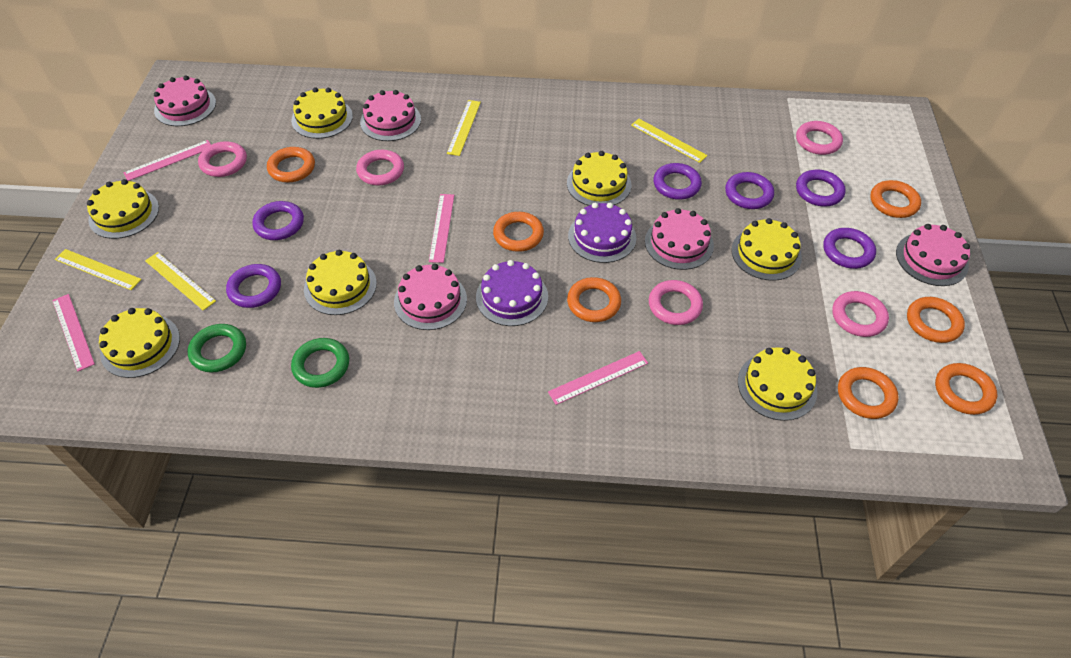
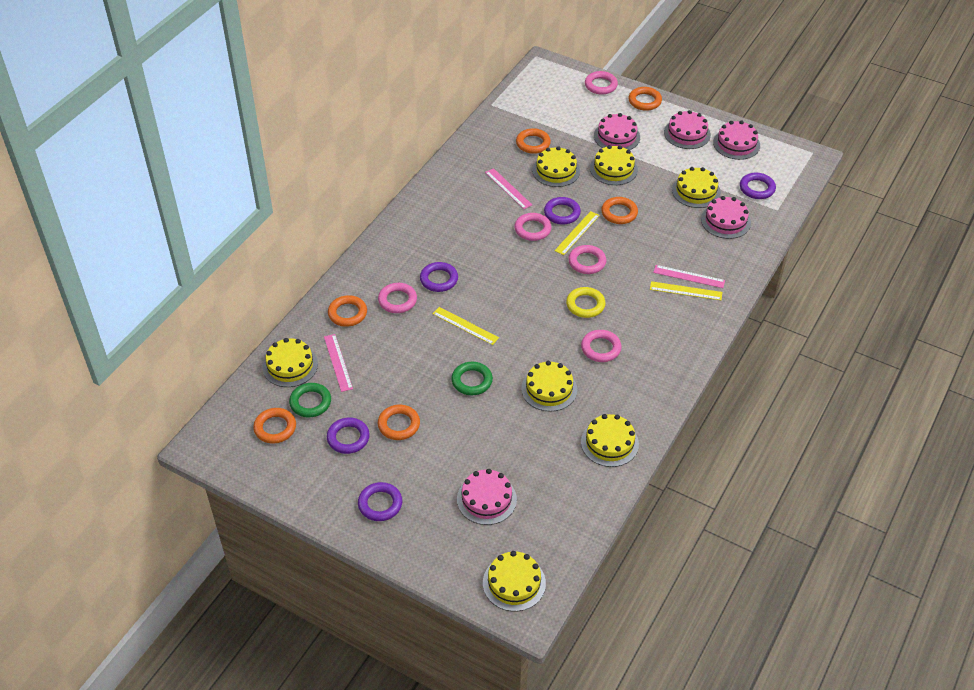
orange ring: [267,147,315,182] [493,212,544,252] [567,277,621,322] [838,367,899,419] [870,180,921,218] [907,297,965,343] [935,363,997,415] = 7 -> [253,408,296,444] [328,295,367,327] [378,405,420,440] [516,128,551,154] [601,197,638,224] [628,87,662,111] = 6
pink ruler: [52,294,95,371] [123,140,211,181] [429,194,454,263] [548,351,648,405] = 4 -> [324,334,353,392] [485,168,532,209] [653,265,725,288] = 3
purple cake: [476,260,548,326] [568,203,636,263] = 2 -> none = 0
purple ring: [226,264,281,308] [252,201,304,240] [653,163,702,200] [725,172,774,209] [796,170,846,206] [823,228,876,269] = 6 -> [327,417,370,454] [358,482,402,521] [420,262,458,292] [544,197,581,224] [740,173,776,199] = 5
yellow ring: none = 0 -> [566,287,605,318] = 1
yellow ruler: [55,249,142,290] [145,252,216,311] [447,100,481,156] [631,119,708,163] = 4 -> [433,307,499,345] [555,211,600,255] [650,281,722,300] = 3

